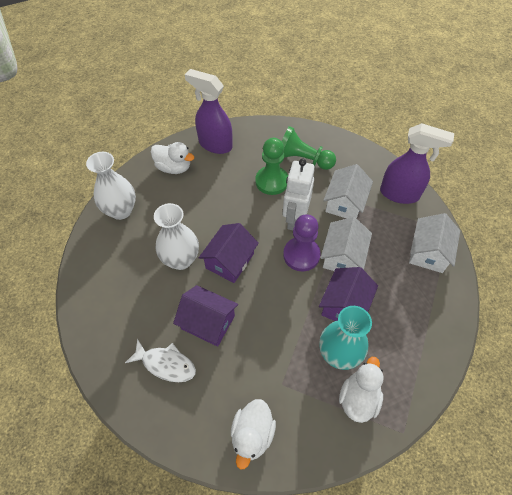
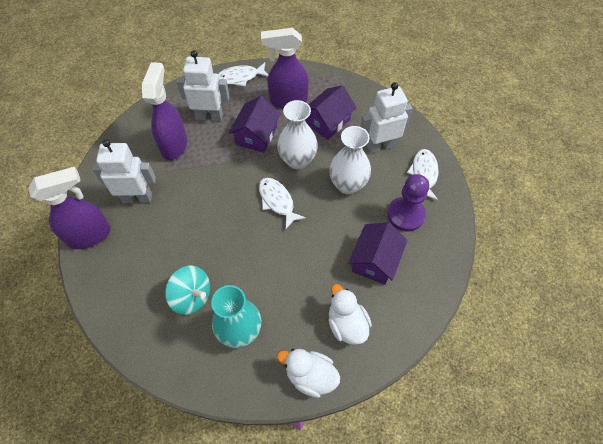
green pawn: [255,138,288,195] [282,126,336,170] = 2 -> none = 0
purple spray bottle: [185,69,232,154] [380,123,454,204] = 2 -> [28,167,111,249] [142,62,187,160] [261,28,309,109] = 3
turquoise spinning top: none = 0 -> [165,265,210,315] = 1
white duck: [151,142,194,174] [231,399,276,469] [339,357,384,423] = 3 -> [277,349,340,398] [328,284,372,345] = 2
white fish: [125,339,196,382] = 1 -> [218,63,268,87] [259,178,306,229] [407,149,439,200] = 3
white house: [321,217,372,271] [323,164,373,219] [409,213,460,273] = 3 -> none = 0
white robot: [283,159,315,230] = 1 -> [93,139,156,203] [176,50,230,121] [360,82,412,153] = 3

